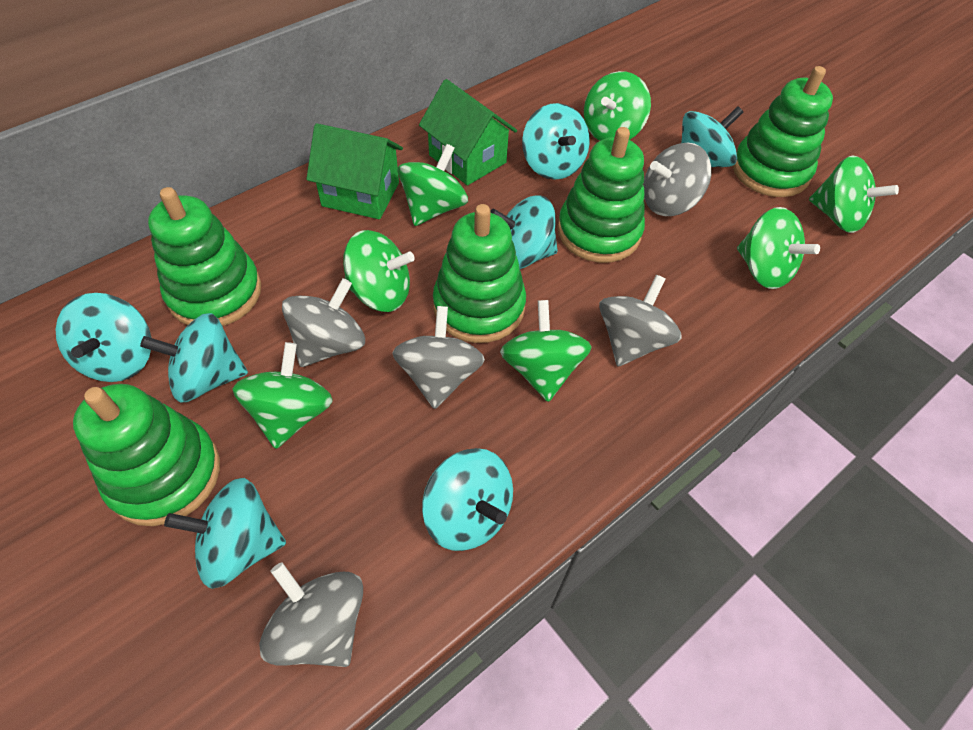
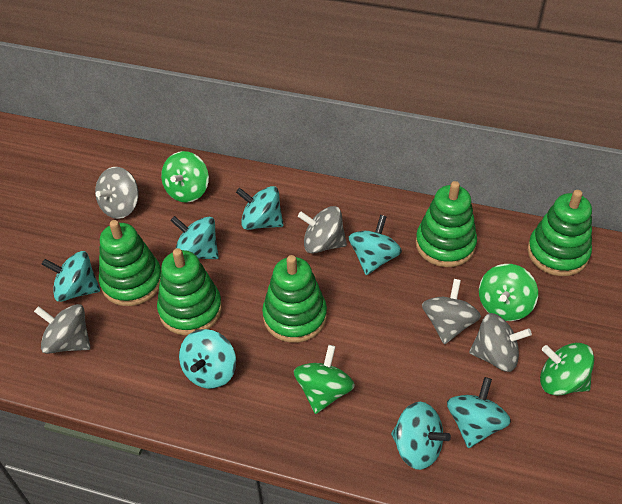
green house: [306,123,403,219] [419,79,517,186] = 2 -> none = 0
green spinning top: [232,342,333,449] [343,230,415,312] [398,144,468,226] [500,300,592,402] [584,71,651,141] [737,207,820,289] [809,155,899,233] = 7 -> [161,151,209,203] [294,345,355,414] [479,264,538,321] [540,343,595,396] = 4

